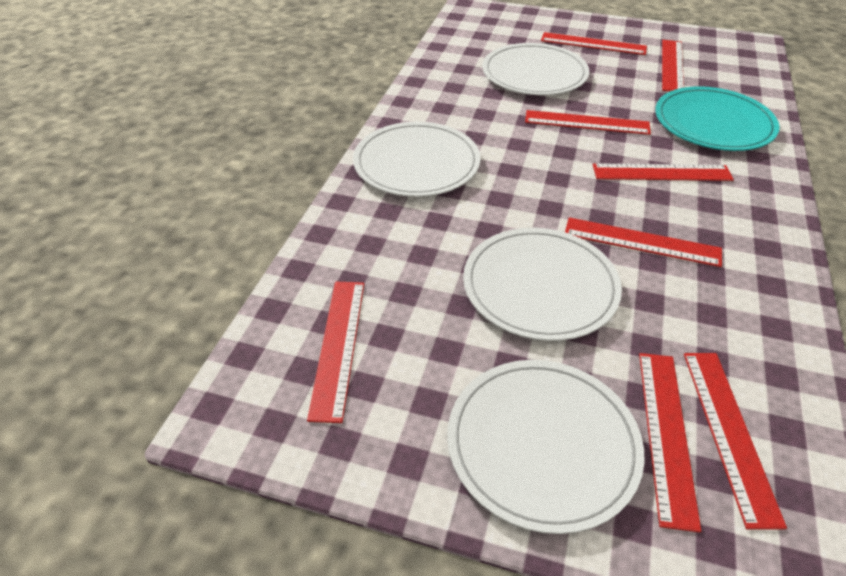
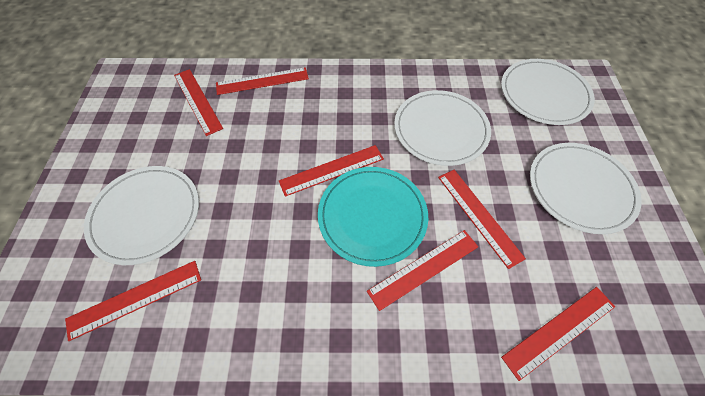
red ruler: [307,282,364,423] [525,110,651,135] [541,32,647,55] [565,217,722,267] [593,164,734,181] [639,353,701,533] [662,40,684,92] [684,353,787,530] = 8 -> [65,261,201,341] [174,69,223,136] [216,67,309,95] [279,145,384,197] [367,230,478,311] [438,170,526,269] [501,287,615,381] = 7

